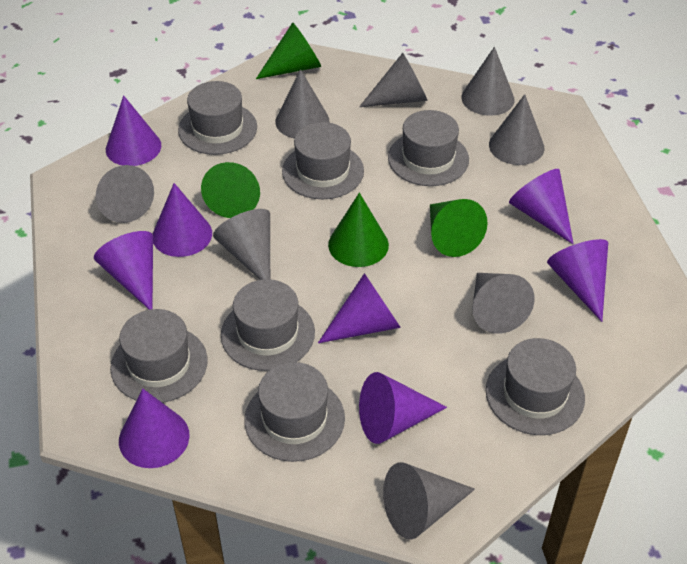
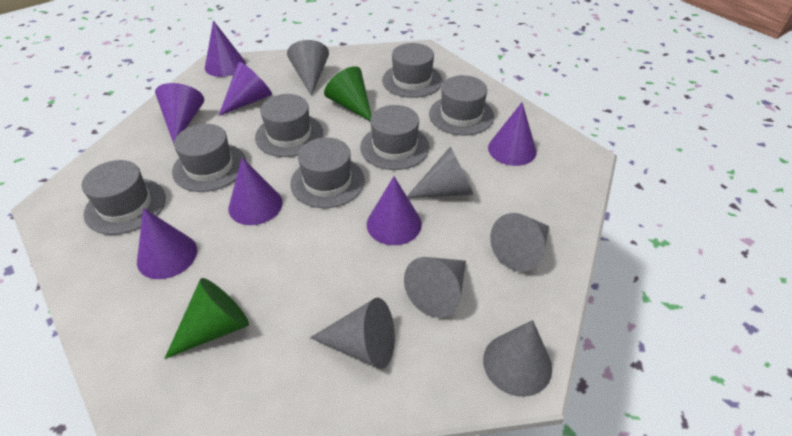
green cone: [201,162,260,218] [256,22,321,79] [328,193,389,267] [430,199,488,257] = 4 -> [164,278,249,359] [324,66,372,121] = 2
grey cone: [96,165,154,223] [213,209,270,280] [275,69,329,139] [359,53,428,107] [383,462,475,539] [461,47,514,116] [472,273,535,334] [489,94,545,165] = 8 -> [287,40,329,96] [310,298,395,369] [404,257,466,318] [407,147,474,198] [483,320,552,397] [490,213,549,272] = 6
purple cone: [94,231,153,310] [106,95,161,166] [119,388,190,468] [153,183,212,257] [318,273,401,343] [359,372,447,444] [509,169,574,244] [547,239,608,322] = 8 -> [137,208,197,279] [155,83,204,144] [205,20,246,77] [219,62,272,116] [228,157,283,225] [367,176,422,245] [488,102,537,166] = 7

